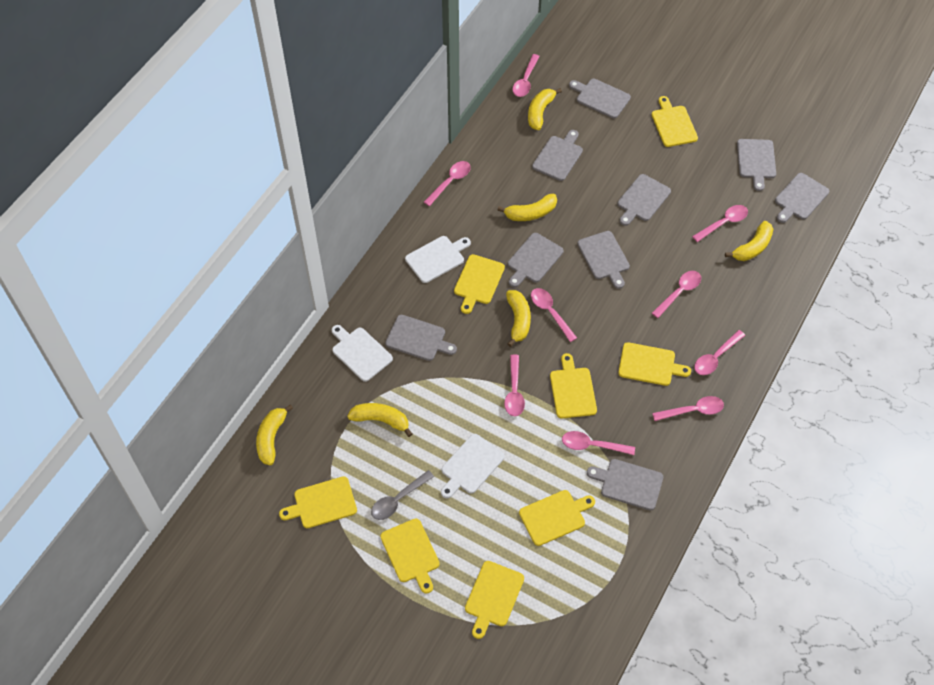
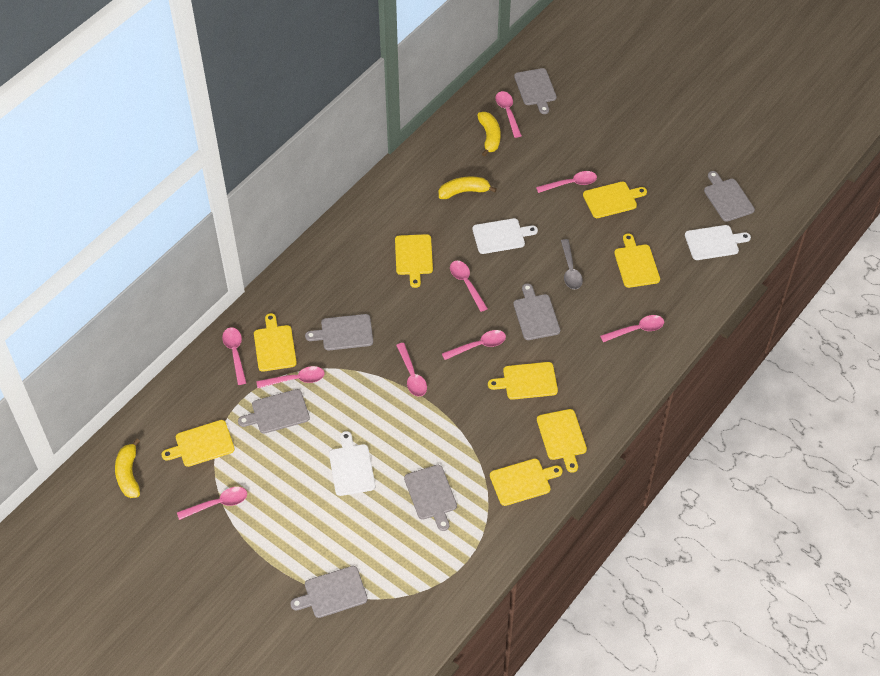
grey cutting board: [385,315,457,361] [508,233,564,287] [532,130,583,181] [569,79,631,118] [577,231,630,289] [587,459,663,511] [617,174,671,226] [737,139,776,191] [775,173,829,223] = 9 -> [238,389,310,434] [290,566,368,618] [305,314,373,350] [404,465,457,531] [513,283,560,340] [514,68,557,114] [704,171,755,222] = 7
yellow banana: [256,404,293,465] [347,403,413,437] [498,194,557,221] [506,290,531,347] [528,88,562,130] [725,221,773,261] = 6 -> [115,438,140,498] [439,177,497,199] [477,112,501,157] = 3

